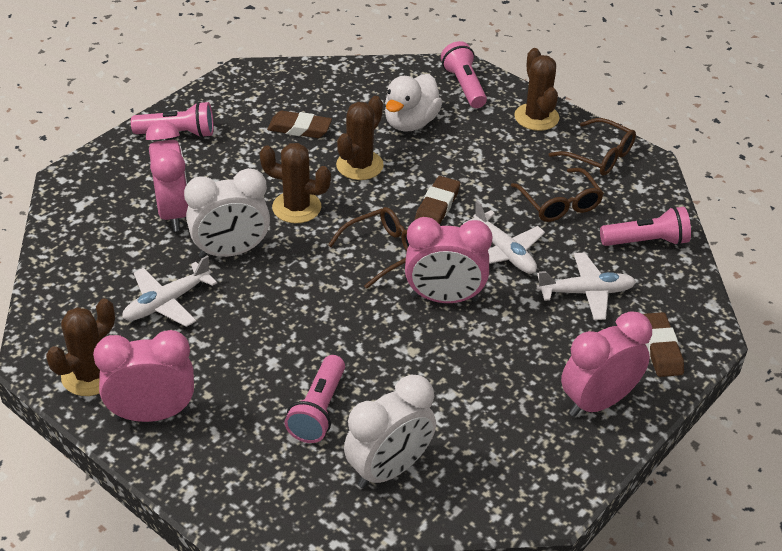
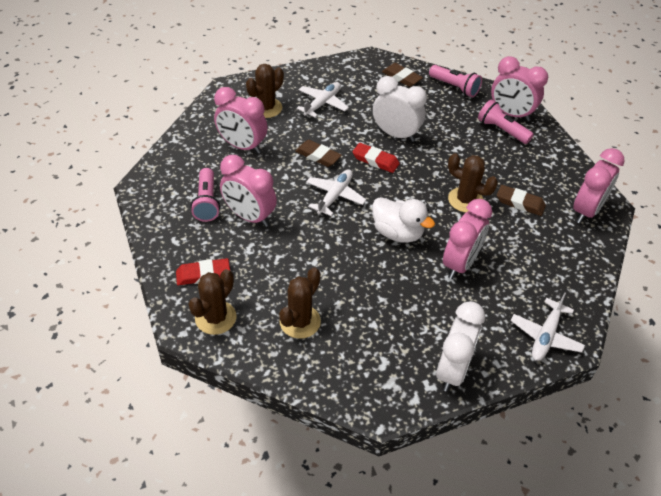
brown glasses: [328,207,409,289] [511,168,604,222] [549,118,636,175] = 3 -> none = 0
pink clock: [93,330,194,422] [146,120,189,232] [405,217,493,303] [561,311,652,417] = 4 -> [214,87,268,154] [220,155,277,227] [443,199,492,279] [491,56,548,121] [573,148,625,223] = 5
pink flashlight: [131,101,214,138] [284,355,345,443] [441,41,487,108] [600,206,691,246] = 4 -> [191,168,220,222] [429,65,482,97] [478,100,534,144] = 3
red eraser: none = 0 -> [176,258,230,285] [352,143,400,173] = 2

